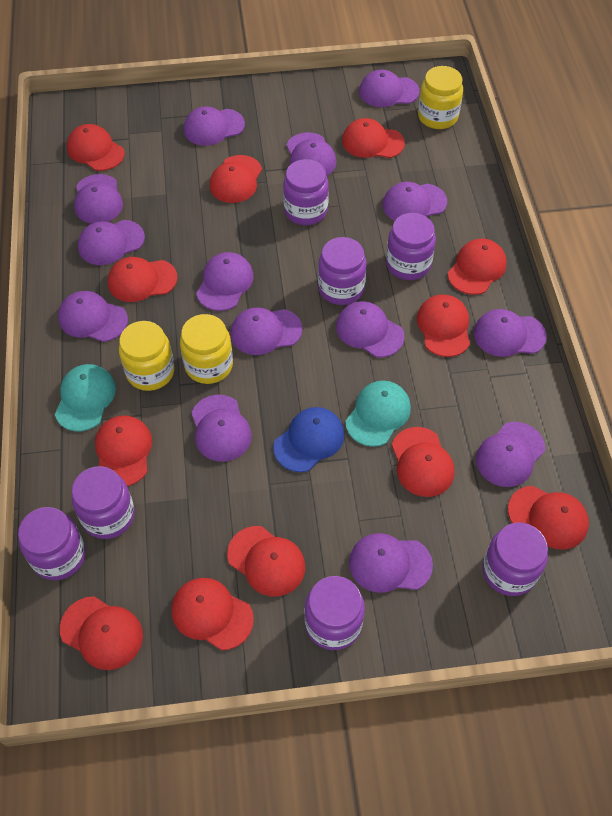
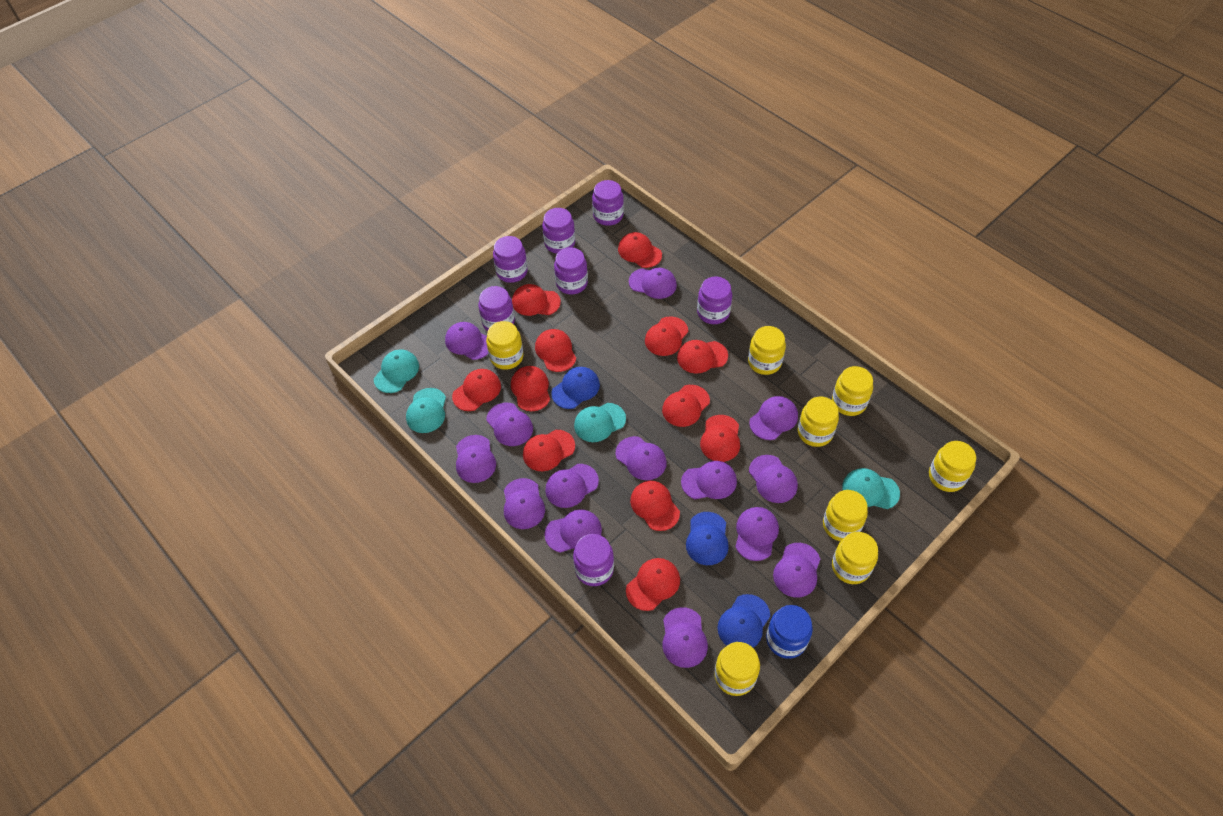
blue cap: [273,407,344,472] = 1 -> [551,367,600,409] [686,512,729,565] [717,594,770,648] = 3
blue jar: none = 0 -> [766,605,813,659] = 1
turquoise cap: [55,364,116,432] [345,380,411,447] = 2 -> [374,349,419,393] [406,388,446,433] [574,403,626,442] [842,468,900,509] = 4
yellow jar: [119,321,175,391] [180,314,233,384] [418,66,463,129] = 3 -> [486,321,523,370] [714,642,760,696] [748,326,786,375] [798,396,839,447] [823,490,868,541] [832,366,873,416] [832,532,878,584] [929,441,976,492] = 8

